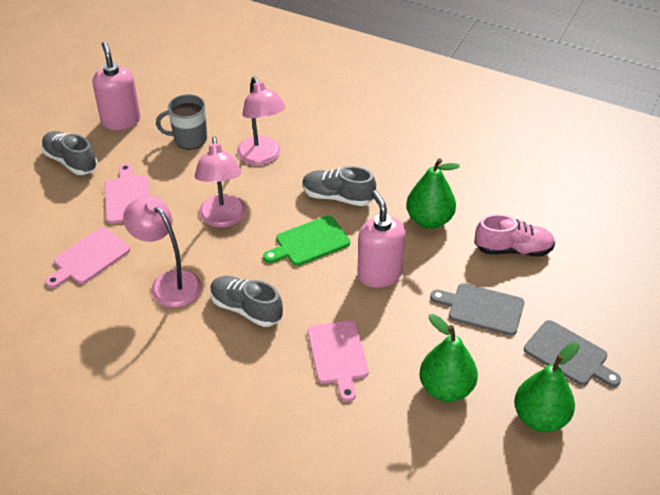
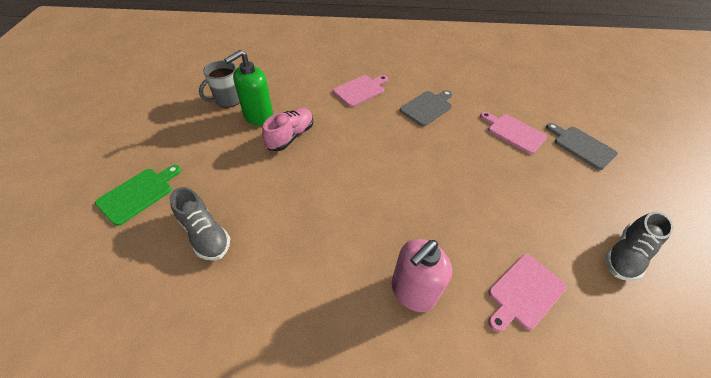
green pear: [406,158,460,229] [420,314,478,402] [514,342,579,432] = 3 -> none = 0
green soap dispenser: none = 0 -> [224,50,273,126] = 1
grey shoe: [41,131,98,175] [210,276,283,327] [302,166,376,206] = 3 -> [170,187,230,261] [605,212,674,281] = 2
pink lamp: [123,196,202,308] [195,136,246,227] [237,77,286,165] = 3 -> none = 0
pink soap dispenser: [93,42,140,130] [357,190,405,288] = 2 -> [392,239,452,312] = 1

